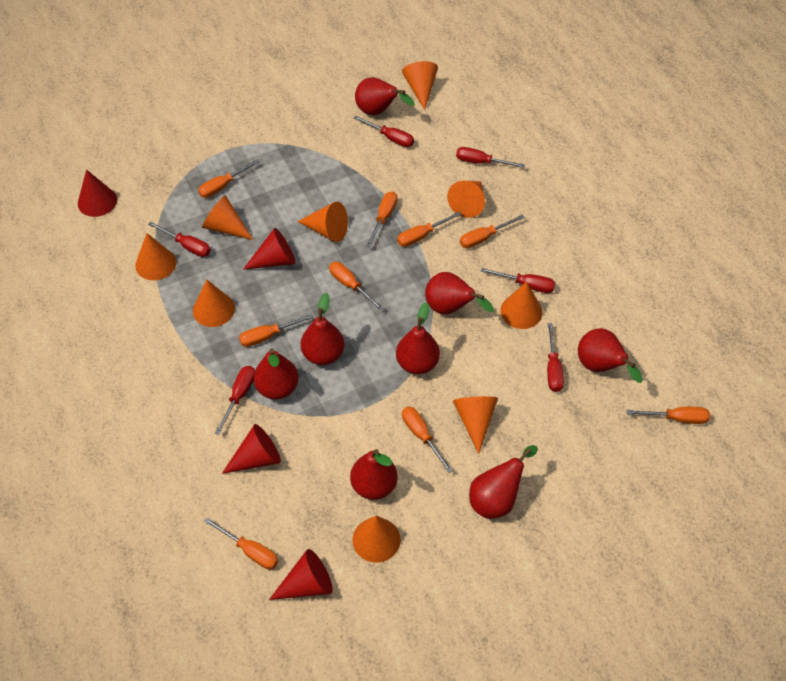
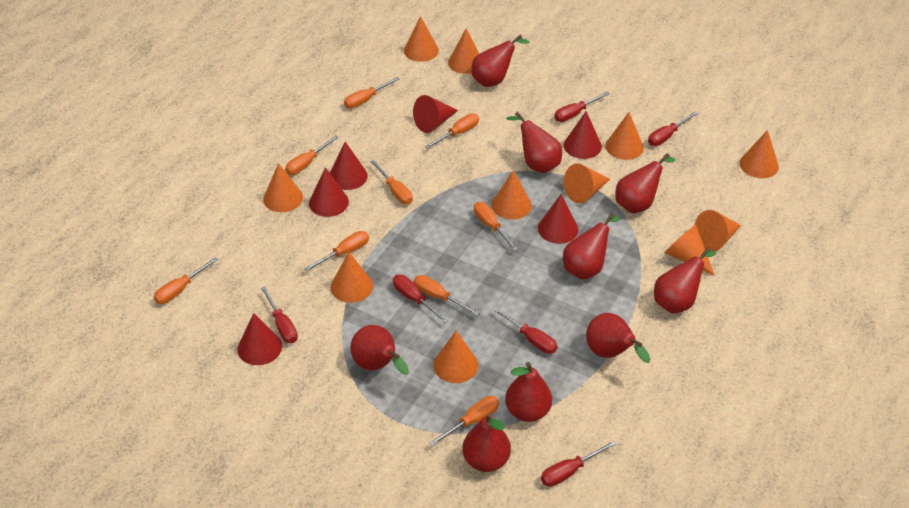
orange cone: [135,233,176,280] [193,280,235,327] [202,195,253,240] [297,202,348,242] [353,516,401,563] [402,61,438,110] [447,181,485,218] [453,396,498,454] [500,281,543,329] = 9 -> [263,163,303,212] [331,252,373,303] [404,16,439,62] [434,331,478,383] [448,28,479,74] [492,170,532,220] [564,163,610,203] [605,112,644,160] [665,225,715,276] [695,210,741,251] [740,130,779,178] = 11
red cone: [78,170,117,217] [222,424,281,474] [243,228,296,270] [269,549,333,600] = 4 -> [238,313,282,365] [309,167,349,217] [330,142,368,190] [413,95,458,133] [538,194,579,244] [564,111,602,159] = 6
red pear: [254,348,298,399] [301,293,344,365] [350,449,398,500] [355,77,414,115] [396,302,440,374] [425,272,494,314] [469,445,538,519] [578,328,643,383] = 8 -> [350,325,409,375] [462,413,511,472] [471,35,529,87] [505,362,552,422] [506,111,562,173] [563,213,620,280] [586,313,650,363] [615,153,675,213] [654,247,715,313] = 9

